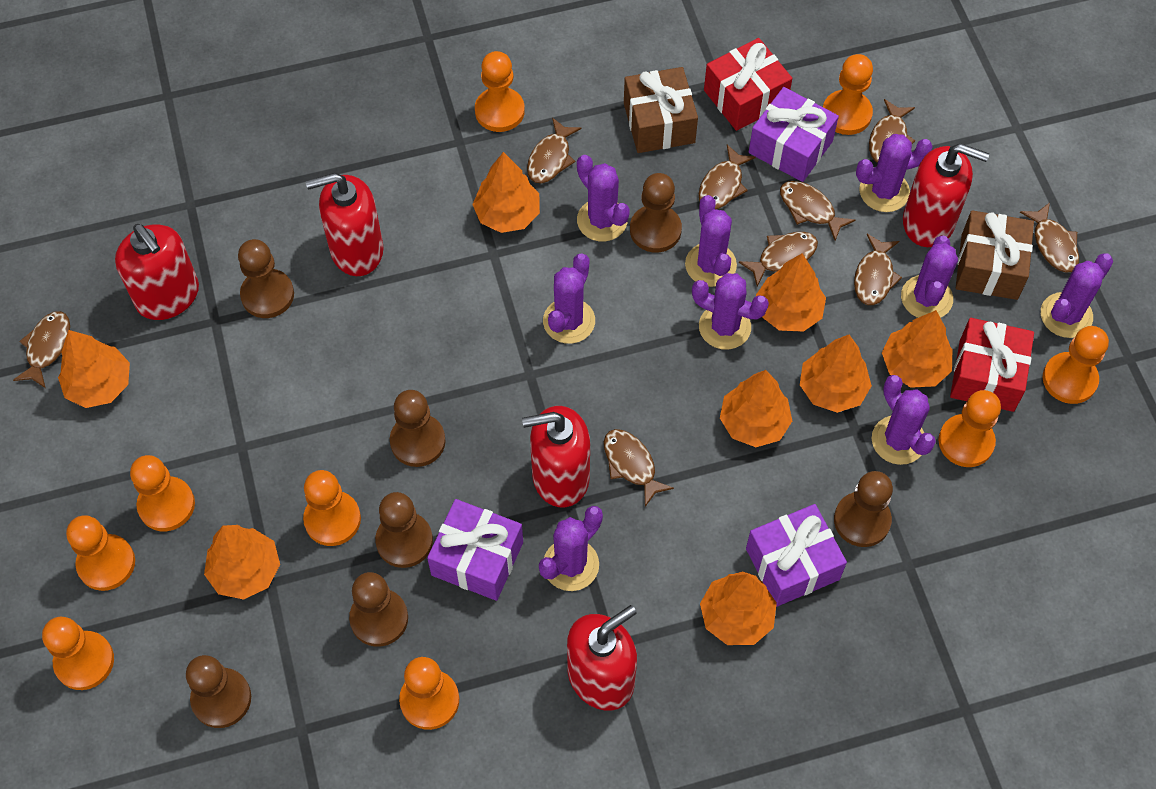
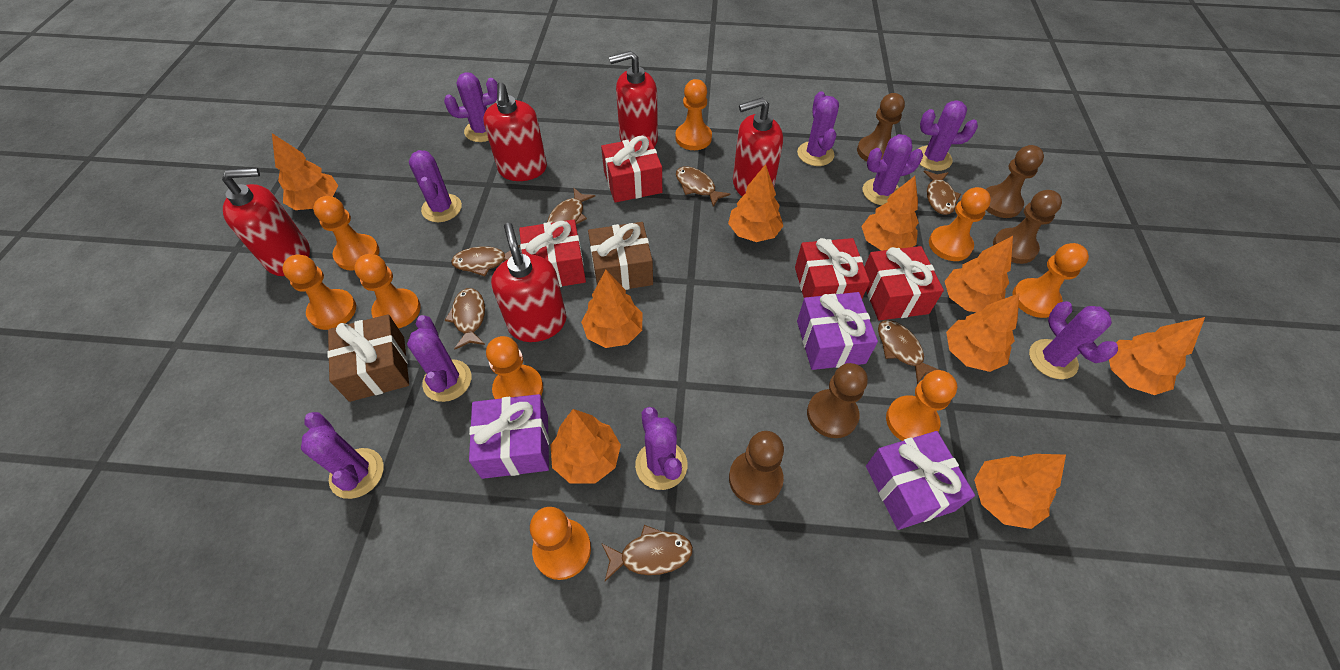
brown fish: [13,311,70,388] [527,118,582,183] [604,429,674,507] [699,144,756,209] [739,232,818,286] [780,181,855,241] [854,234,902,305] [869,99,915,163] [1020,203,1079,272] = 9 -> [445,288,485,350] [451,245,520,276] [547,188,595,224] [601,525,693,581] [676,166,731,207] [878,320,939,384] [924,171,961,215] = 7
brown pawn: [186,655,251,728] [238,239,294,318] [349,572,408,647] [375,492,433,568] [390,390,446,467] [630,173,682,253] [834,471,893,547] = 7 -> [729,431,784,505] [807,363,868,438] [857,93,905,161] [985,145,1044,218] [993,190,1062,264] = 5
orange tree: [58,330,130,408] [204,525,280,600] [472,152,540,233] [700,571,777,645] [720,370,792,447] [756,253,826,332] [800,335,872,413] [882,310,952,388] = 8 -> [272,133,338,210] [550,409,621,484] [581,270,643,348] [728,164,783,242] [861,176,919,251] [944,236,1013,312] [946,293,1019,372] [974,454,1066,529] [1109,317,1205,395] = 9
red gift: [704,38,792,131] [950,318,1034,412] = 2 -> [519,219,586,287] [601,136,662,203] [795,238,870,298] [864,246,944,320] = 4

